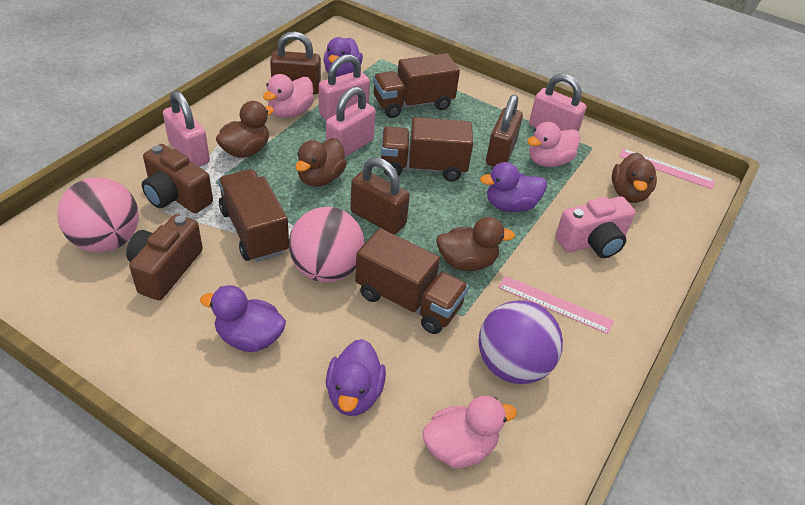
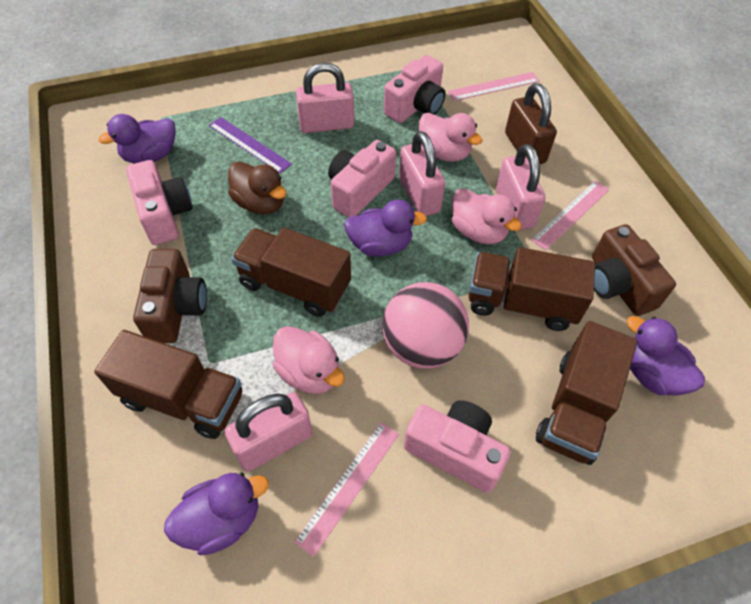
brown duck: [216,101,274,158] [295,138,347,187] [436,217,515,271] [612,153,657,203] = 4 -> [228,162,286,215] = 1
brown padlock: [270,31,321,94] [351,157,410,234] [486,95,523,166] = 3 -> [505,83,557,164] = 1
pink ball: [58,177,139,253] [289,207,365,282] = 2 -> [383,282,469,369] = 1
pink camera: [555,196,635,258] = 1 -> [126,160,193,245] [328,140,396,218] [384,55,446,123] [404,400,511,493] = 4
pink ruler: [499,276,613,334] [619,148,715,189] = 2 -> [294,422,399,557] [448,72,540,101] [531,181,609,250] = 3
purple ball: [479,300,563,384] = 1 -> none = 0
purple ruler: none = 0 -> [209,117,292,173] = 1

